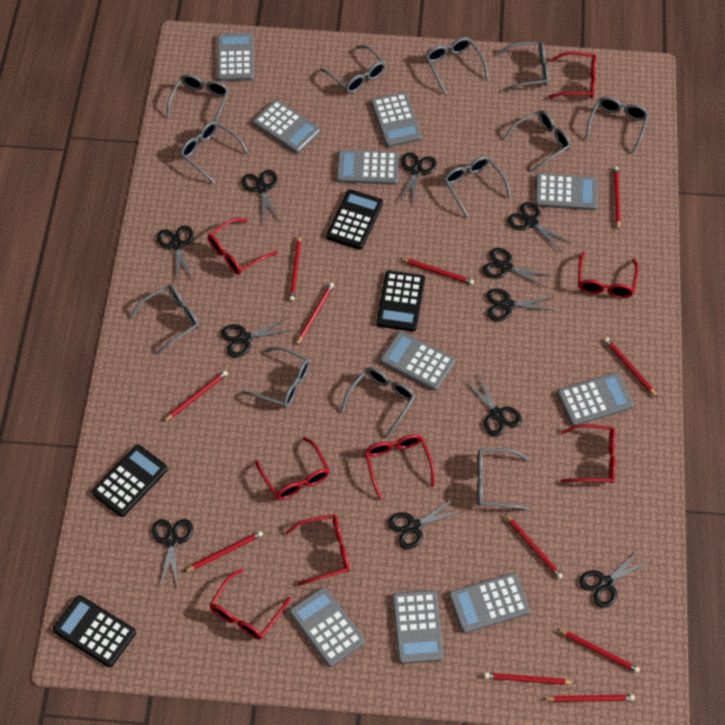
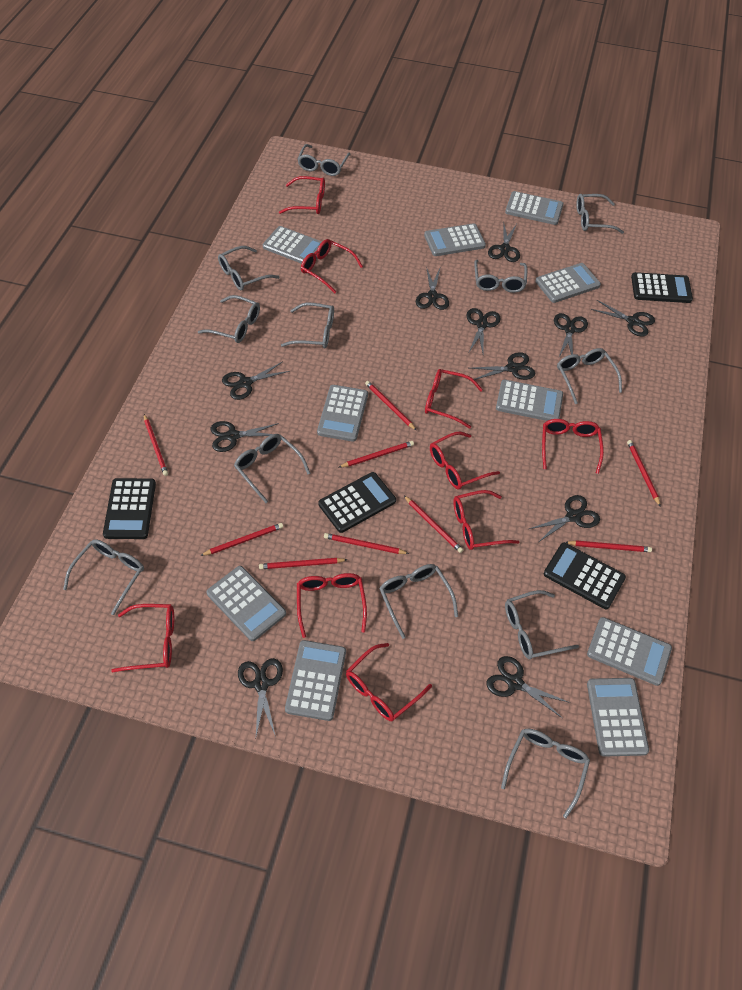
red glasses: [208,218,277,275] [209,569,291,639] [255,437,330,500] [285,514,350,586] [365,434,435,500] [548,52,597,98] [561,424,616,483] [578,252,639,298] = 8 -> [111,604,174,673] [279,176,325,214] [297,573,367,638] [301,239,363,293] [346,643,432,721] [425,369,483,429] [430,432,500,489] [453,490,519,550] [542,419,604,474] = 9
red pencil: [163,370,228,422] [184,531,263,572] [289,235,301,301] [296,283,334,346] [400,258,474,285] [484,673,576,685] [504,513,563,579] [543,695,635,702] [557,629,640,673] [604,337,658,398] [614,167,620,230] = 11 -> [144,414,168,476] [200,523,283,556] [259,558,347,569] [324,533,409,554] [339,441,414,467] [365,381,417,431] [404,496,463,553] [565,540,652,552] [627,440,661,507] = 9

